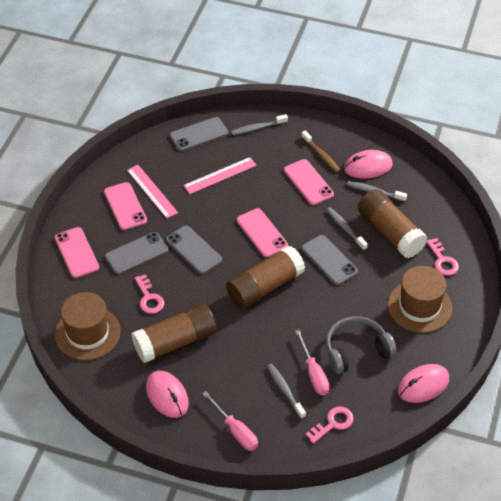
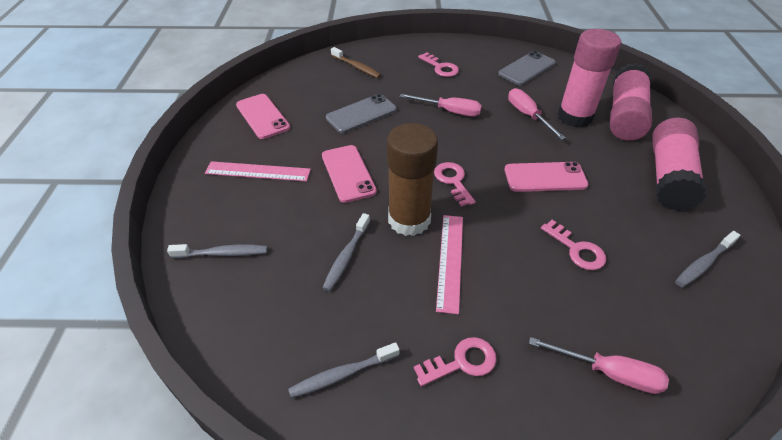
brown glue stick: [131,304,217,363] [226,246,305,309] [358,189,428,258] = 3 -> [387,123,438,236] = 1
brown hat: [55,292,121,360] [388,266,452,333] = 2 -> none = 0
grey headphones: [326,316,396,374] = 1 -> none = 0
grey phone: [105,232,168,274] [166,226,222,274] [170,117,228,151] [302,235,358,285] = 4 -> [326,94,397,133] [498,51,556,85] = 2
pink glue stick: none = 0 -> [557,29,621,128] [610,63,652,141] [652,118,706,211] = 3
pink key: [135,274,164,314] [305,406,354,444] [427,238,459,276] = 3 -> [414,337,496,386] [418,52,459,77] [434,162,476,207] [541,220,606,270] = 4
pink mouse: [146,371,189,418] [344,150,393,179] [398,364,449,403] = 3 -> none = 0
pink phone: [55,227,99,278] [104,182,147,230] [237,208,288,257] [284,159,334,205] = 4 -> [236,94,290,139] [322,145,377,203] [504,162,589,192] = 3
pink screwdriver: [202,391,258,451] [295,330,330,395] = 2 -> [400,94,482,117] [508,88,566,140] [529,337,669,394] = 3

